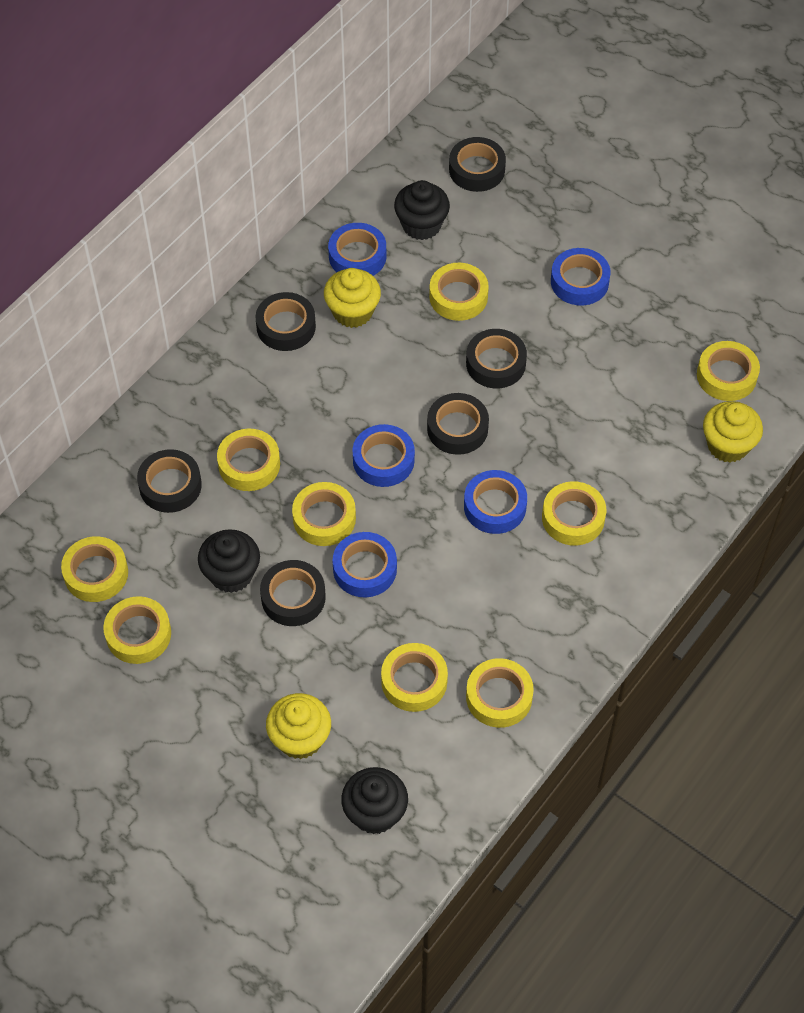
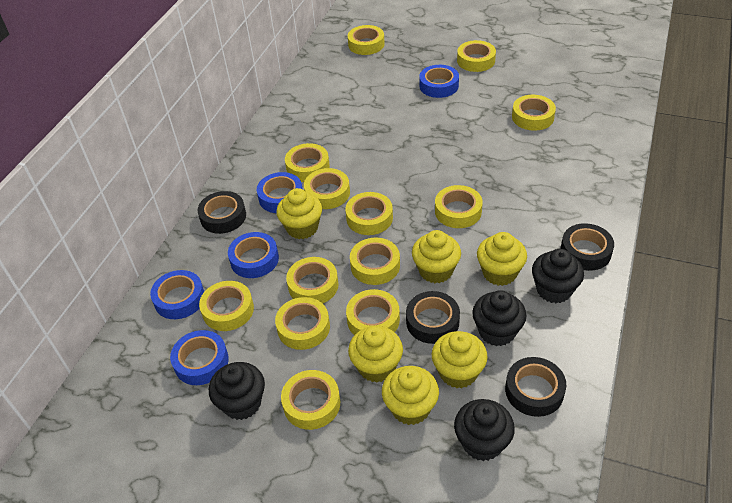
black cupcake: [198,529,260,593] [341,767,408,834] [394,180,450,240] = 3 -> [209,362,265,420] [454,399,515,461] [472,290,526,346] [532,249,584,303] = 4
black tape: [137,449,202,513] [255,292,316,351] [260,560,326,626] [427,393,489,455] [449,137,506,192] [466,329,527,388] = 6 -> [198,191,246,234] [406,291,460,344] [505,357,566,417] [561,223,614,271] = 4
yellow cupcake: [266,693,331,759] [324,268,381,328] [703,401,763,463] = 3 -> [276,188,322,239] [348,326,403,383] [382,366,439,425] [412,230,461,283] [432,331,488,388] [477,232,527,286] = 6
yellow tape: [61,536,128,602] [103,596,171,664] [217,429,280,491] [292,482,356,546] [381,643,448,712] [429,263,489,321] [466,658,534,728] [542,481,606,546] [697,341,760,401] = 9 -> [199,281,254,331] [275,297,330,350] [281,370,340,430] [285,143,330,182] [286,257,338,303] [304,168,350,209] [345,192,393,235] [346,289,400,335] [348,25,385,55] [350,238,400,285] [435,185,483,228] [457,40,496,72] [512,95,556,131] = 13

